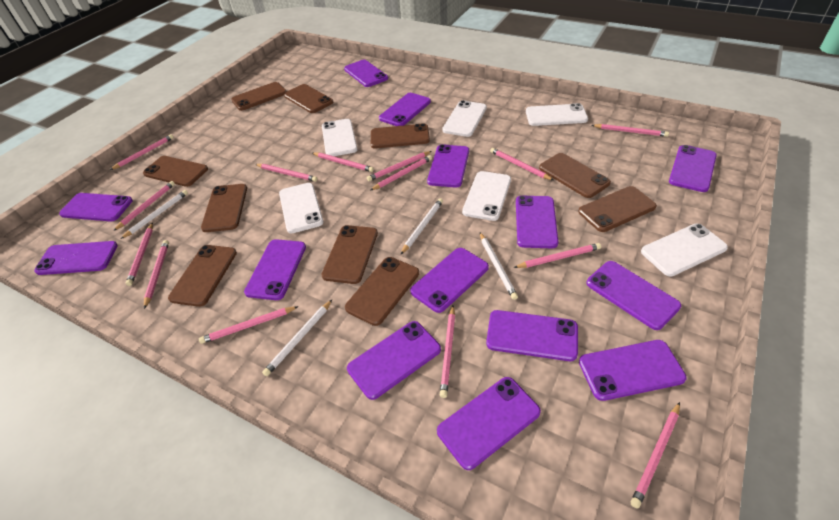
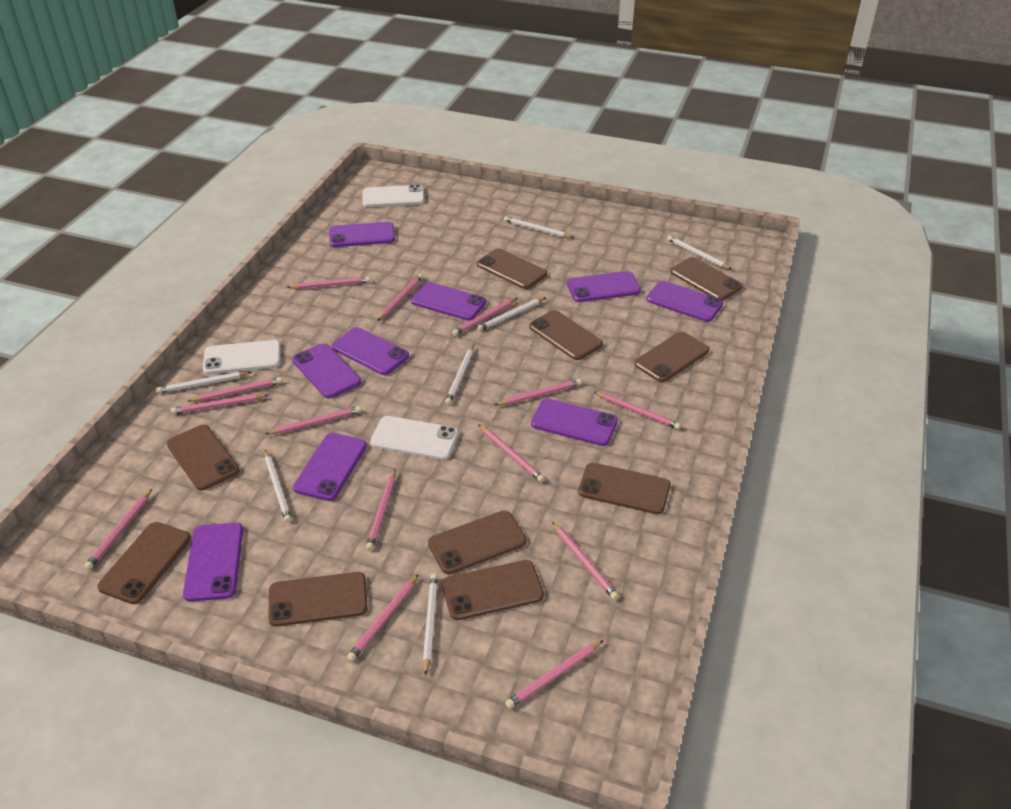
purple phone: [34,241,118,275] [59,193,133,222] [244,239,306,300] [344,60,388,87] [347,321,441,400] [379,93,431,126] [410,248,489,313] [427,144,469,188] [437,377,541,470] [486,310,578,361] [516,196,558,248] [579,340,687,401] [587,261,681,330] [669,145,717,192] = 14 -> [183,523,243,602] [292,343,361,398] [293,433,367,501] [329,222,395,247] [332,327,409,375] [411,282,486,321] [531,398,618,446] [567,271,641,302] [647,281,723,322] = 9
white pencil: [121,190,188,239] [262,300,332,376] [401,198,443,254] [480,233,518,300] = 4 -> [156,372,252,393] [265,450,292,523] [423,574,438,676] [445,344,474,405] [477,297,546,331] [504,216,574,238] [667,235,732,270] = 7
white phone: [279,183,324,233] [322,119,358,156] [442,100,487,137] [462,171,511,221] [526,103,588,126] [641,224,728,276] = 6 -> [203,340,281,374] [363,184,424,207] [370,416,459,460] = 3

